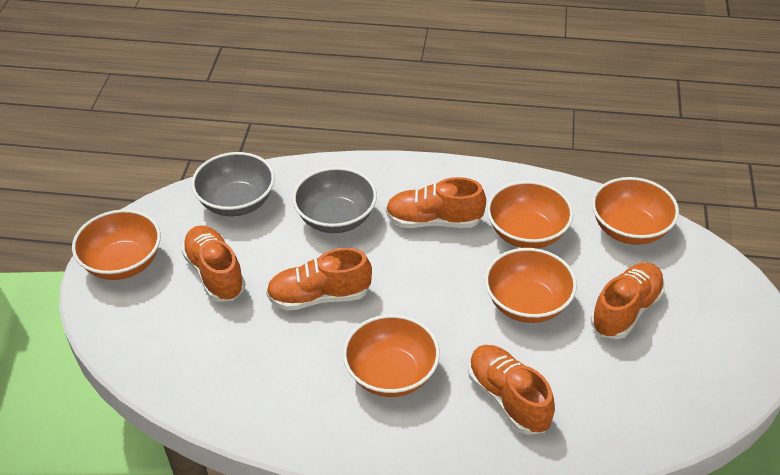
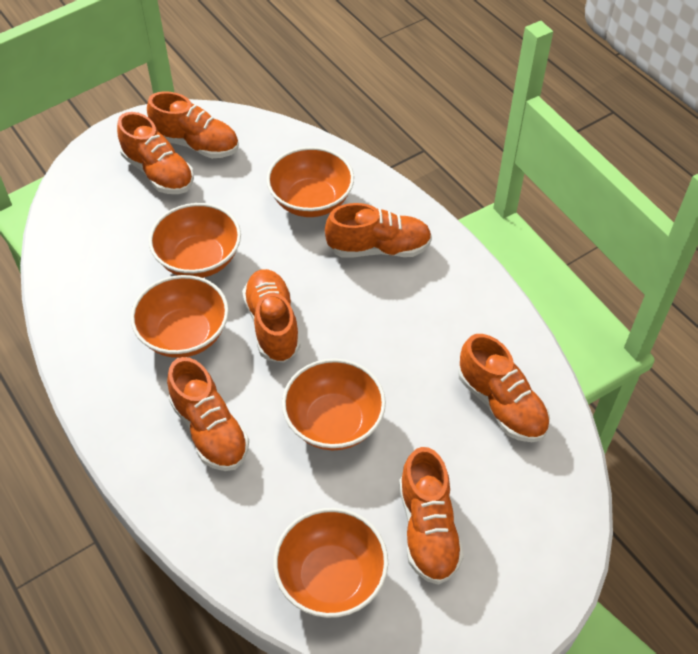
grey bowl: [192,152,275,216] [293,167,377,233] = 2 -> none = 0
orange shoe: [181,225,246,302] [266,248,372,311] [386,177,486,228] [468,345,555,435] [591,262,665,339] = 5 -> [117,112,194,194] [147,91,239,158] [167,357,249,471] [242,269,301,363] [325,203,432,258] [399,447,464,585] [458,334,550,442] = 7

